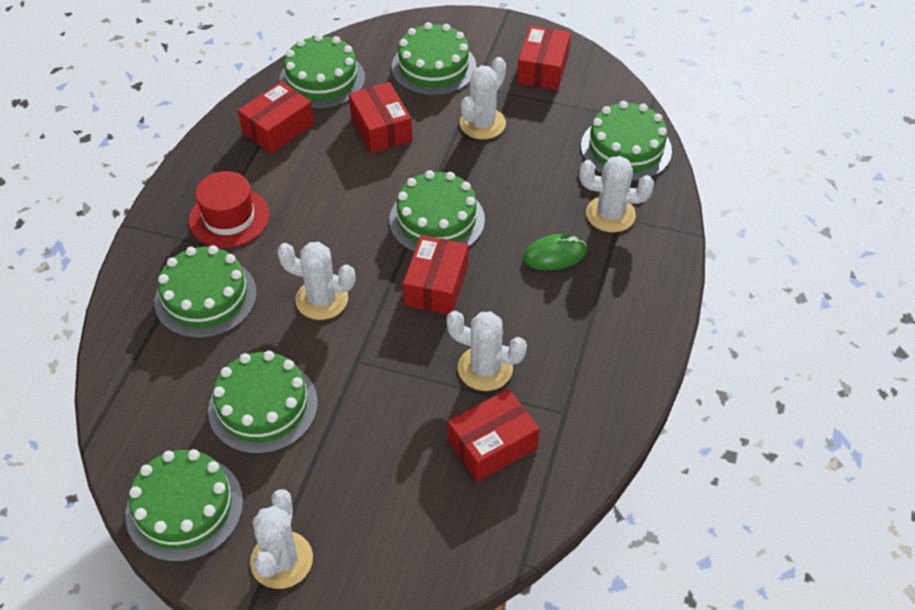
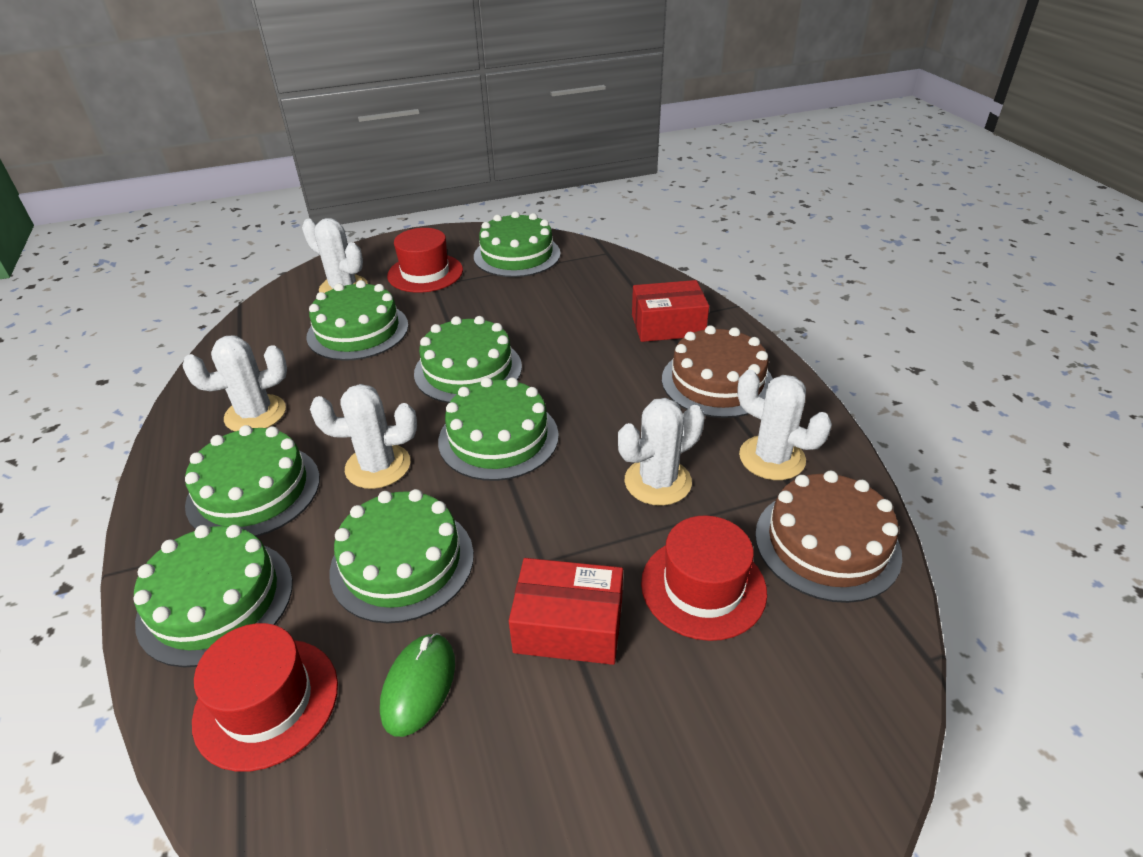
brown cake: none = 0 -> [662,325,773,418] [755,471,902,603] = 2
red box: [238,82,314,154] [349,82,412,153] [403,235,469,314] [448,389,540,482] [517,25,571,90] = 5 -> [509,558,623,665] [632,280,709,342] = 2
red hat: [189,171,270,248] = 1 -> [192,623,338,772] [387,228,463,293] [641,515,767,641] = 3

